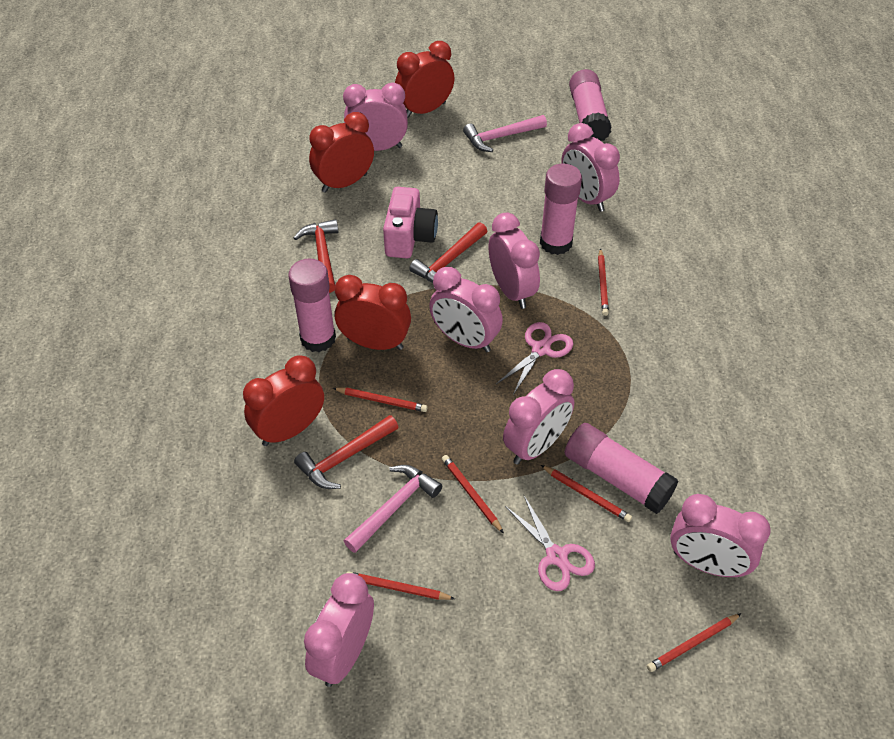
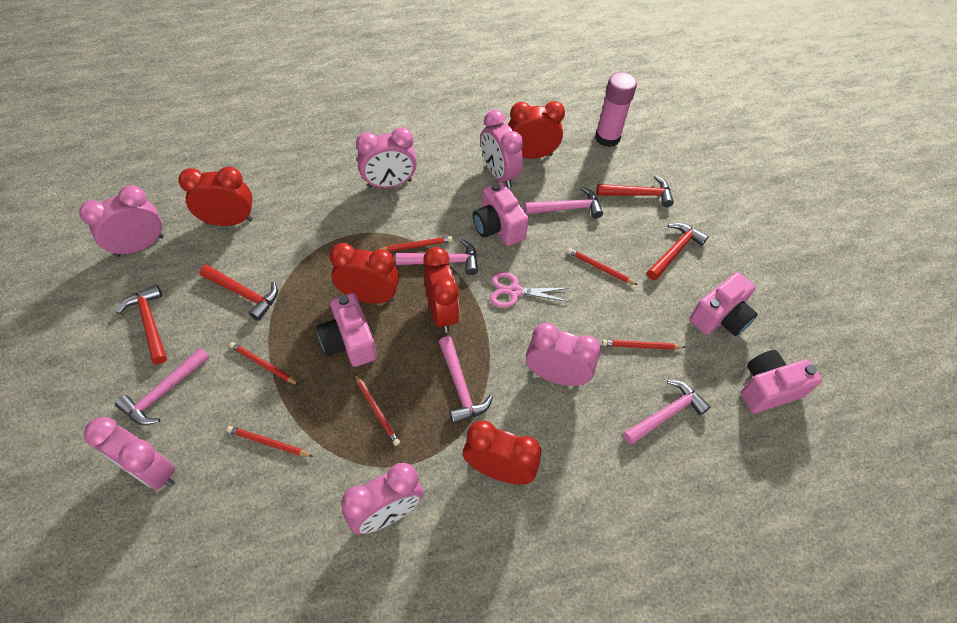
pink camera: [383,187,438,259] = 1 -> [317,293,377,367] [473,182,529,246] [690,272,758,336] [741,350,822,413] = 4
pink clock: [304,573,374,687] [343,83,408,151] [429,267,503,352] [489,213,540,309] [503,369,574,465] [562,123,620,212] [670,494,771,577] = 7 -> [79,185,164,257] [84,417,175,490] [341,463,424,534] [356,127,417,188] [481,110,523,188] [526,323,601,386] = 6
pink glue stick: [288,258,336,352] [540,164,582,255] [564,423,678,514] [569,69,612,141] = 4 -> [595,72,637,147] = 1
pink hammer: [344,465,442,553] [463,115,547,152] = 2 -> [115,348,210,425] [396,239,478,275] [439,336,493,424] [524,187,603,219] [623,380,710,445] = 5
pink scissors: [496,322,573,395] [505,496,595,591] = 2 -> [490,272,570,308] = 1
red clock: [243,355,324,446] [309,112,374,193] [335,275,411,350] [395,41,455,118] = 4 -> [178,167,253,226] [330,243,399,303] [423,247,460,333] [463,420,541,485] [508,101,565,159] = 5
red hammer: [294,219,338,293] [294,415,398,489] [409,222,487,283] = 3 -> [117,285,167,364] [200,265,278,321] [596,175,674,207] [647,223,709,280] = 4

